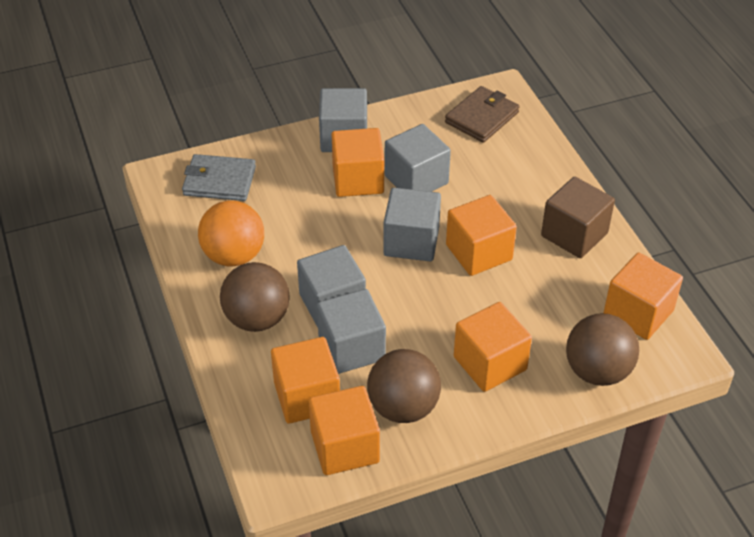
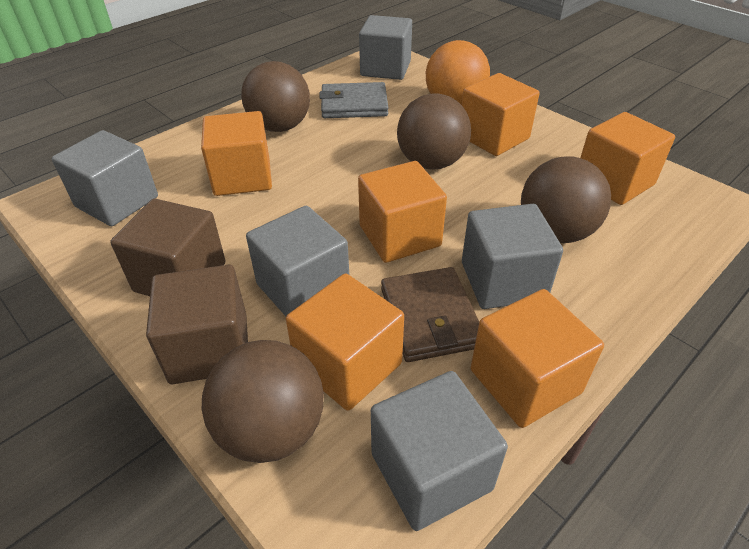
brown ball: [220,262,290,332] [367,349,441,423] [566,314,639,386] = 3 -> [202,340,324,463] [241,61,310,132] [397,94,471,169] [521,156,611,243] = 4
brown cube: [541,177,615,258] = 1 -> [110,199,226,296] [146,265,248,384] = 2

